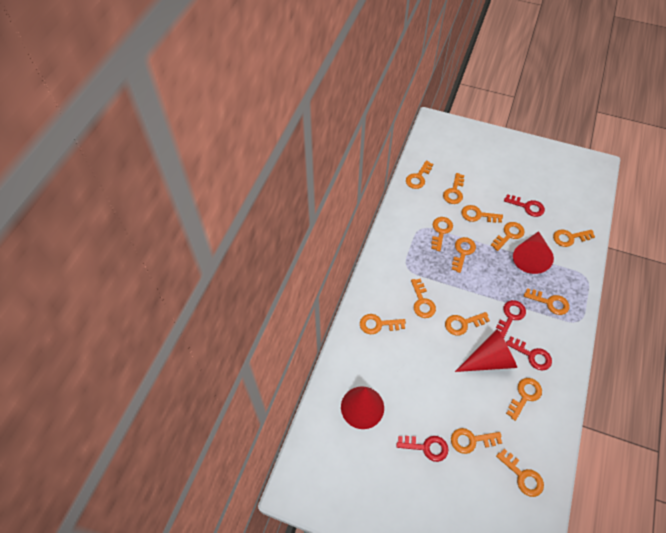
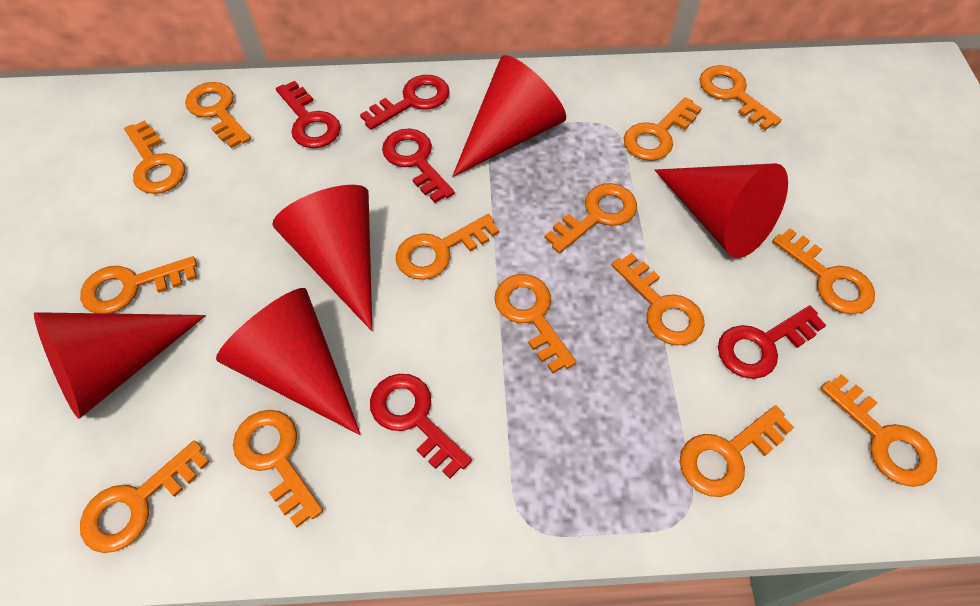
red cone: [341,386,384,429] [455,329,517,372] [513,231,554,274] = 3 -> [34,312,206,419] [216,288,361,435] [272,185,372,331] [452,55,566,177] [655,163,788,258] = 5
red key: [396,436,449,462] [496,300,526,338] [504,194,545,217] [506,337,552,370] = 4 -> [276,81,341,148] [360,75,450,130] [370,374,472,479] [382,128,455,203] [718,306,826,379] = 5

